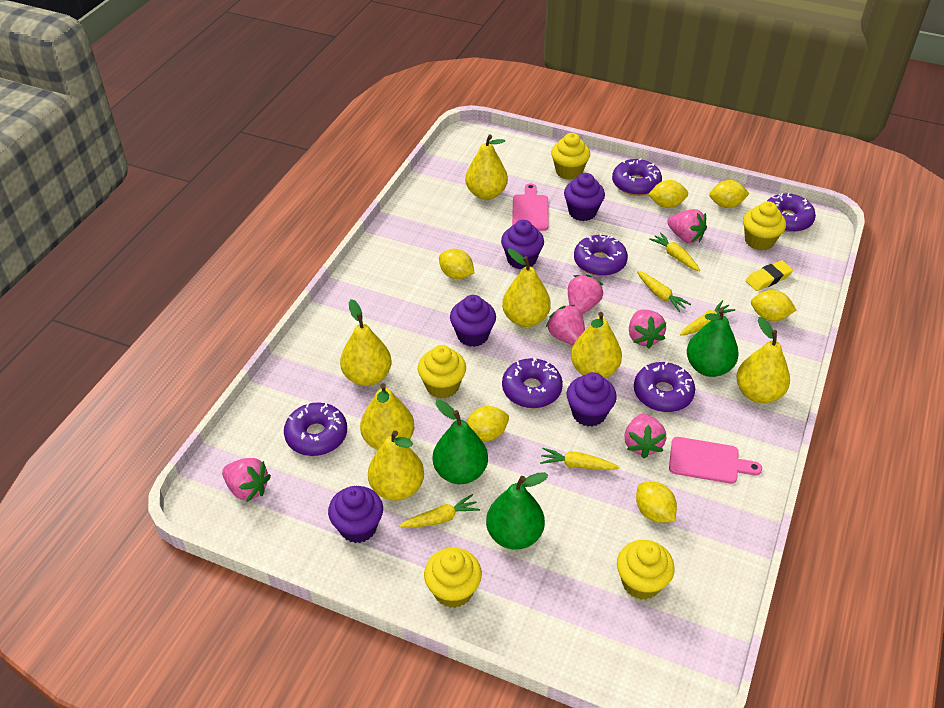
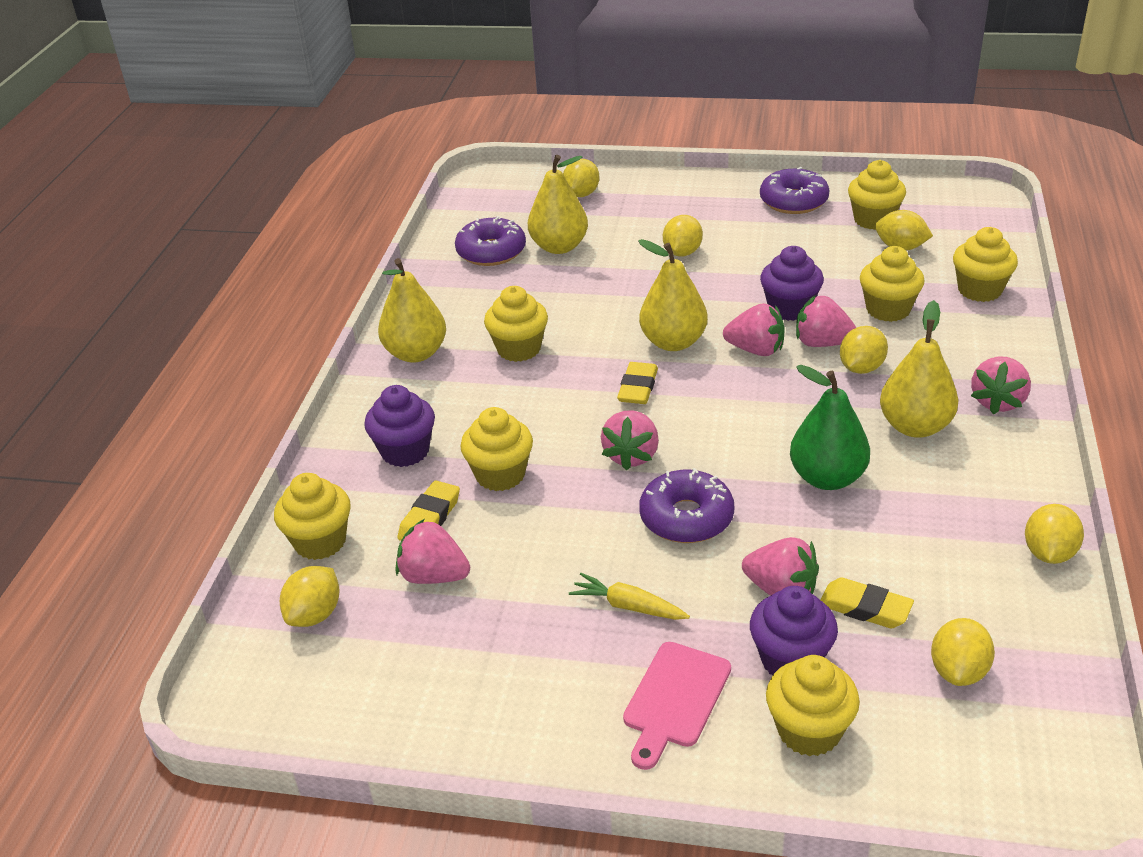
green pear: [433,400,488,484] [486,472,548,550] [687,308,739,377] = 3 -> [790,365,870,490] = 1
pink cutting board: [512,183,549,231] [669,437,762,484] = 2 -> [623,642,731,770] = 1
purple cupcake: [328,486,383,543] [450,295,496,347] [501,220,544,269] [564,173,605,221] [567,372,617,427] = 5 -> [364,385,435,467] [750,586,838,675] [760,246,824,321] = 3
purple donut: [284,403,347,456] [502,358,563,408] [574,233,628,276] [612,158,662,196] [634,362,695,412] [767,193,816,232] = 6 -> [455,216,526,266] [639,468,734,543] [760,167,829,214] = 3
yellow carrot: [399,494,480,528] [540,448,620,470] [637,271,691,312] [649,232,700,271] [680,300,735,336] = 5 -> [569,573,690,620] = 1
yellow cupcake: [418,345,466,399] [424,547,482,608] [551,133,590,180] [617,540,675,600] [743,201,786,251] = 5 -> [274,473,351,560] [460,407,533,491] [484,286,548,362] [766,655,860,756] [848,160,906,230] [860,246,924,322] [953,227,1018,302] = 7
yellow eraser: [746,260,793,291] = 1 -> [398,481,460,541] [617,362,658,404] [821,577,914,628] = 3
yellow lemon: [439,249,474,279] [467,406,509,441] [636,482,677,523] [648,180,688,208] [709,180,749,208] [751,290,796,321] = 6 -> [280,566,340,627] [563,159,599,197] [663,215,703,257] [840,326,888,374] [875,210,933,250] [931,618,995,686] [1025,504,1084,564] = 7
yellow pear: [340,299,392,386] [360,383,414,450] [368,430,424,501] [465,134,508,200] [502,248,551,327] [571,312,622,378] [736,317,790,403] = 7 -> [378,258,446,363] [528,155,588,254] [638,239,708,351] [880,300,958,438] = 4

